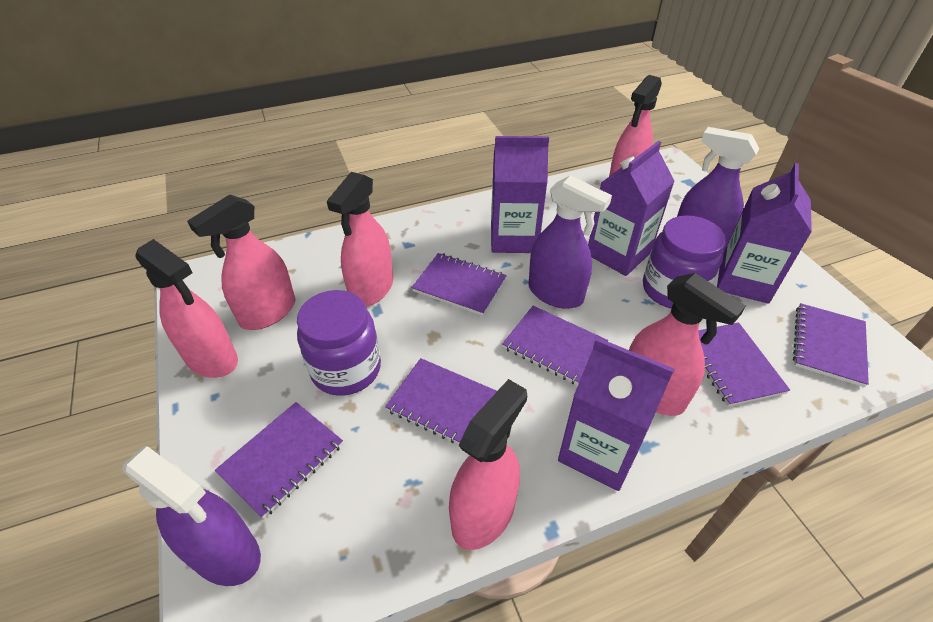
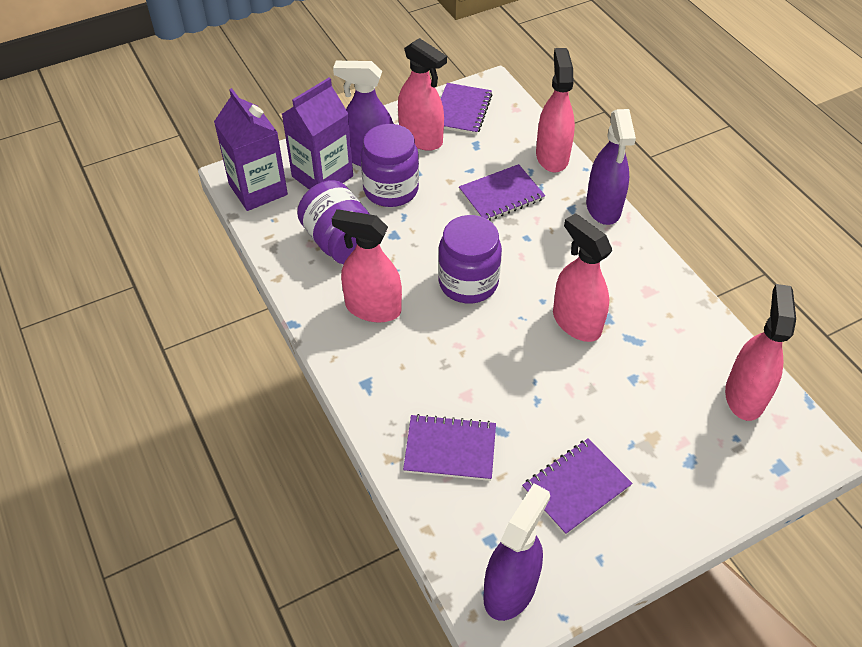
pink spray bottle: [135,239,238,378] [187,194,295,330] [327,172,394,307] [449,379,527,550] [609,75,662,176] [629,273,746,416] = 6 -> [332,209,402,323] [398,38,447,151] [536,48,575,172] [553,213,612,342] [725,284,796,421] = 5
purple carton: [491,136,549,253] [558,337,674,491] [588,141,675,276] [717,163,812,304] = 4 -> [214,88,288,211] [282,78,353,189] = 2
purple jar: [297,290,381,396] [643,215,726,308] = 2 -> [297,180,370,264] [361,124,419,207] [438,215,502,303] = 3
purple notebook: [215,402,343,519] [385,358,497,444] [412,253,507,316] [502,306,608,385] [698,322,790,407] [793,303,869,387] = 6 -> [403,414,496,481] [441,83,493,135] [459,164,545,221] [522,439,633,535] = 4

